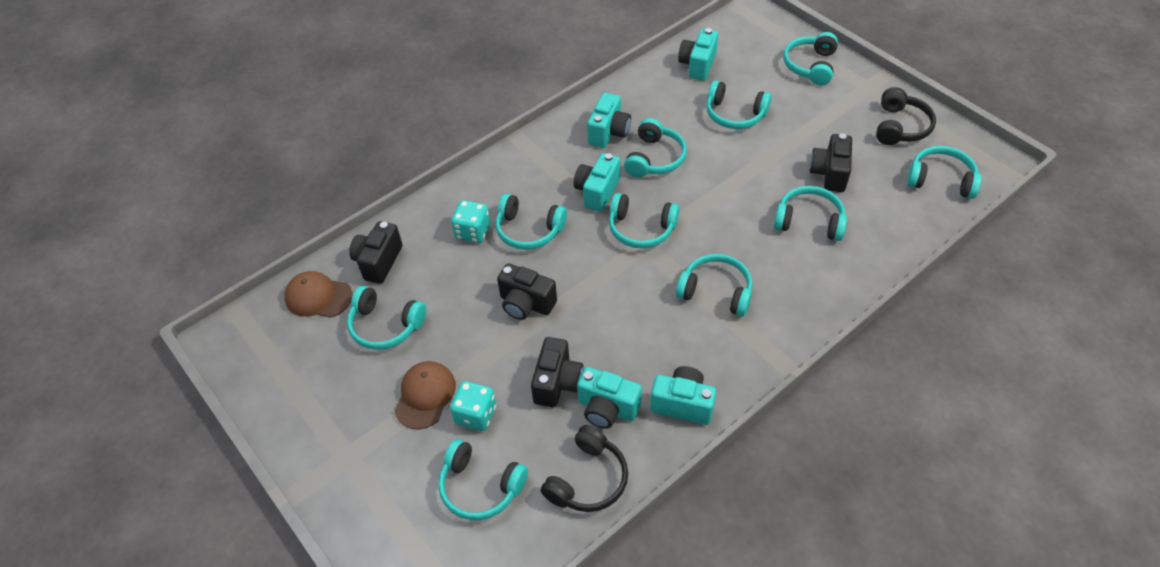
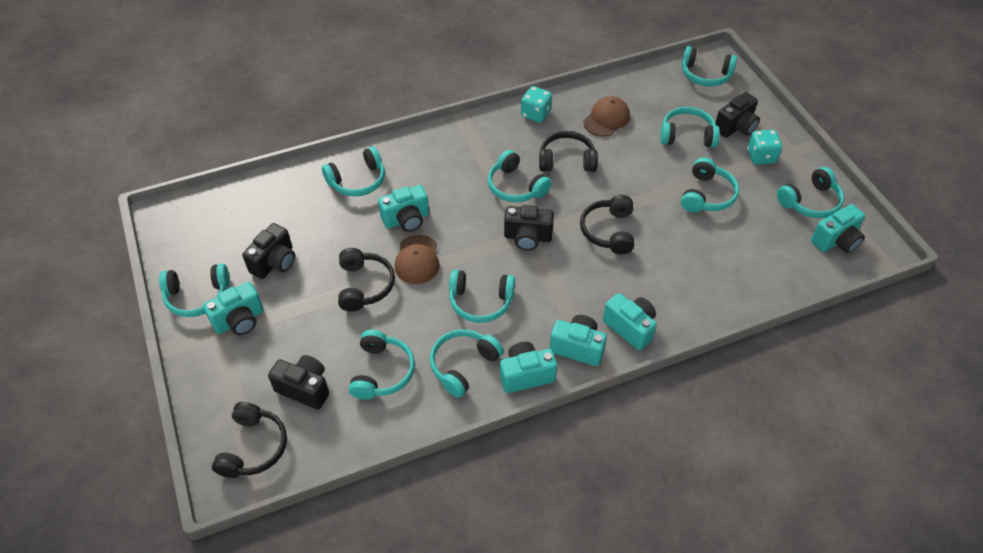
black headphones: [541,425,628,512] [876,87,936,145] = 2 -> [212,402,287,478] [338,248,395,312] [539,131,598,172] [580,195,634,254] = 4
turquoise camera: [574,153,620,212] [577,367,642,429] [587,93,631,148] [650,366,716,425] [678,28,718,81] = 5 -> [203,282,263,335] [378,185,429,232] [500,342,557,393] [549,315,607,366] [603,293,657,351] [811,204,865,253] = 6

